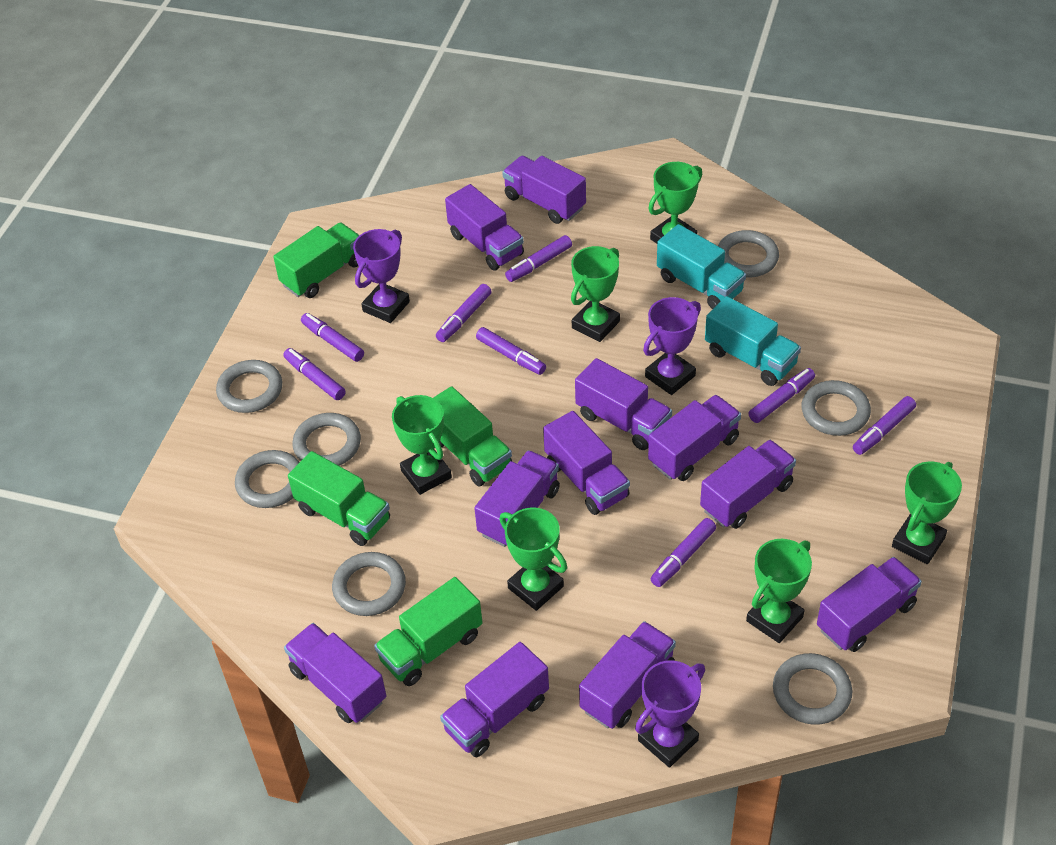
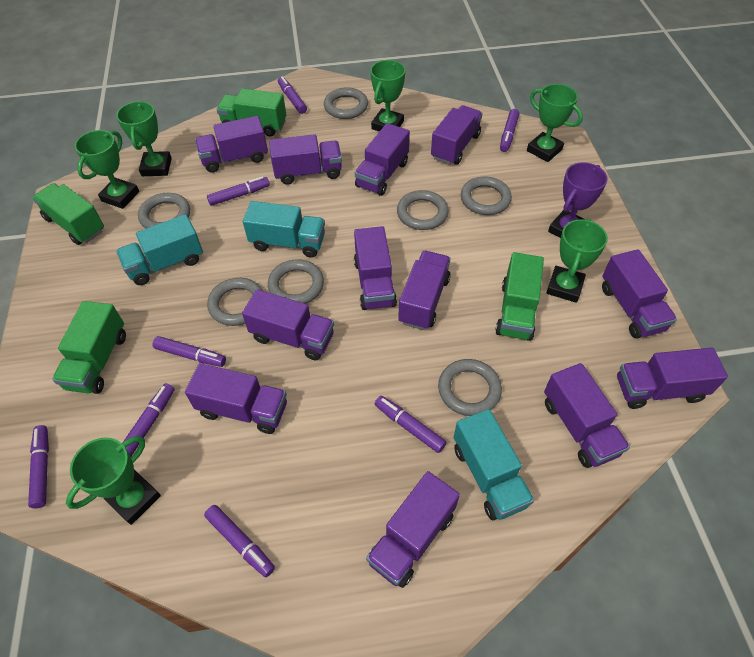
purple trophy: [353,229,410,323] [635,661,705,768] [643,297,701,395] = 3 -> [548,162,608,238] = 1
purple truck: [284,623,386,723] [440,642,549,757] [445,184,524,271] [474,450,560,547] [502,156,586,224] [543,411,630,515] [575,358,672,450] [579,621,676,729] [648,395,741,481] [700,440,796,529] [817,557,922,652] = 11 -> [185,363,287,434] [195,116,268,173] [242,289,334,360] [269,134,342,185] [354,226,397,310] [355,123,410,196] [366,471,460,588] [398,251,451,330] [431,105,483,165] [544,363,630,468] [602,249,677,338] [617,348,728,409] = 12
turquoise truck: [657,224,746,309] [705,296,801,386] = 2 -> [116,214,203,285] [243,201,325,258] [454,409,534,520] = 3

